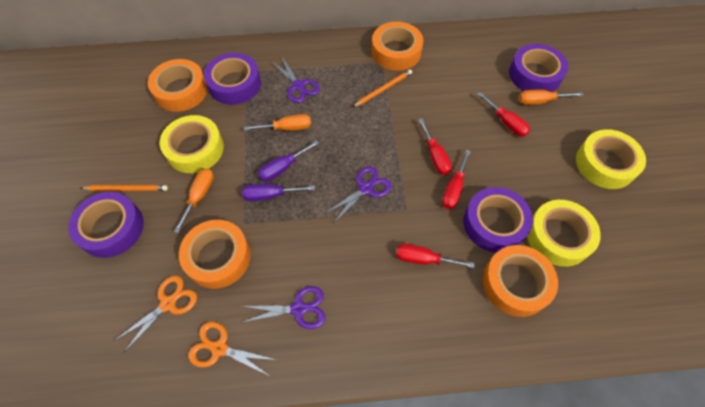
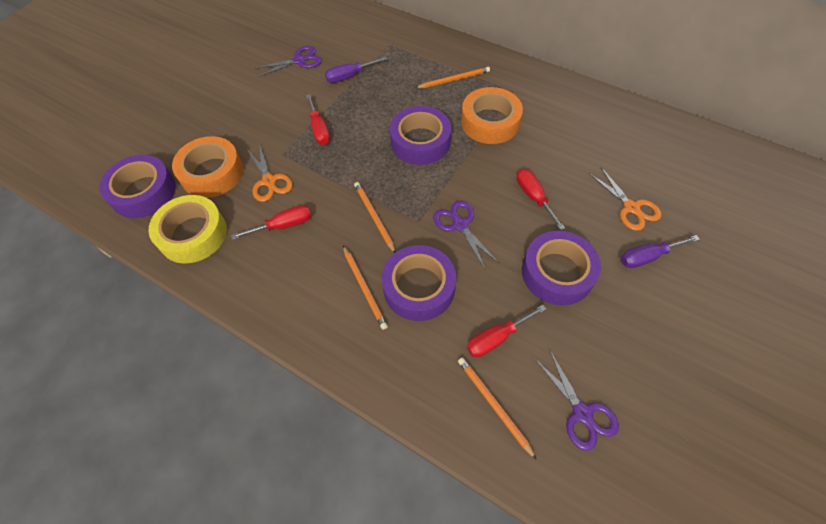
orange pencil: [81,185,168,191] [353,69,412,107] = 2 -> [343,246,388,330] [354,182,396,253] [415,67,490,88] [458,357,537,460] = 4
orange screwdriver: [174,168,214,233] [244,114,311,131] [519,90,584,105] = 3 -> none = 0
orange tape: [148,59,208,112] [179,220,251,289] [372,22,423,71] [483,245,558,317] = 4 -> [172,136,243,198] [461,87,523,144] = 2
yellow tape: [160,115,224,173] [527,200,601,267] [576,129,646,189] = 3 -> [148,195,227,263] = 1

